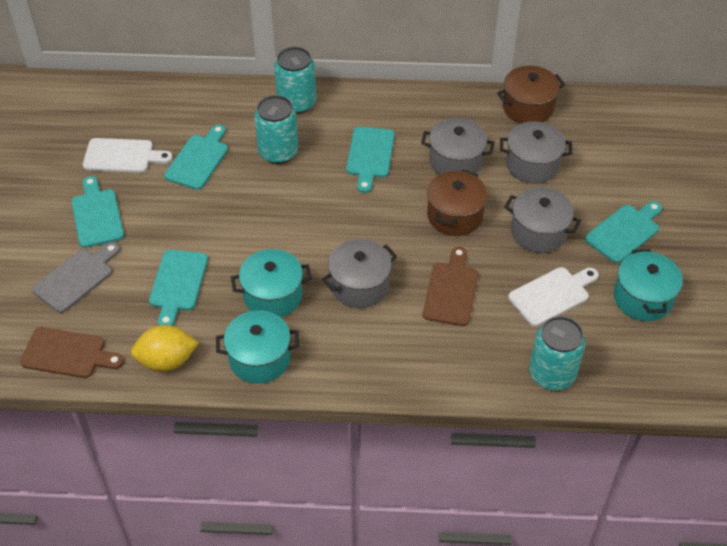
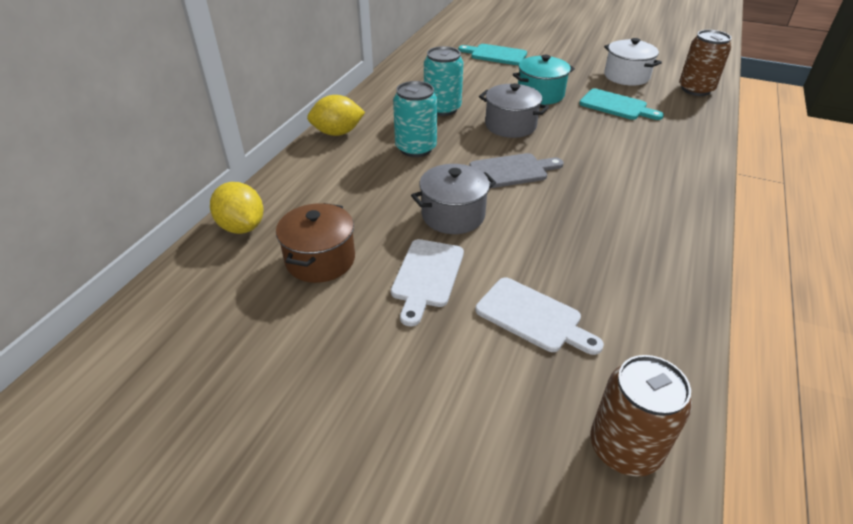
brown can: none = 0 -> [590,355,692,477] [679,30,731,96] = 2
brown cutting board: [20,327,124,378] [423,247,478,326] = 2 -> none = 0
brown pot: [427,169,488,236] [497,66,565,124] = 2 -> [276,203,355,283] = 1
grey pot: [322,239,397,308] [421,118,494,175] [500,121,572,184] [504,187,581,253] = 4 -> [411,164,496,234] [479,83,549,138] = 2
turquoise can: [254,95,298,164] [274,47,316,114] [529,316,586,390] = 3 -> [393,81,437,157] [424,46,463,116] = 2
turquoise cutting board: [72,176,124,248] [149,250,208,326] [164,124,228,190] [346,127,395,193] [585,201,662,263] = 5 -> [458,44,527,65] [579,89,664,120] = 2
turquoise pot: [216,310,299,384] [231,249,312,317] [614,249,683,321] = 3 -> [513,55,575,105] = 1
white pot: none = 0 -> [604,38,662,86] = 1
yellow lemon: [131,325,199,372] = 1 -> [210,182,263,234] [307,95,365,136] = 2

